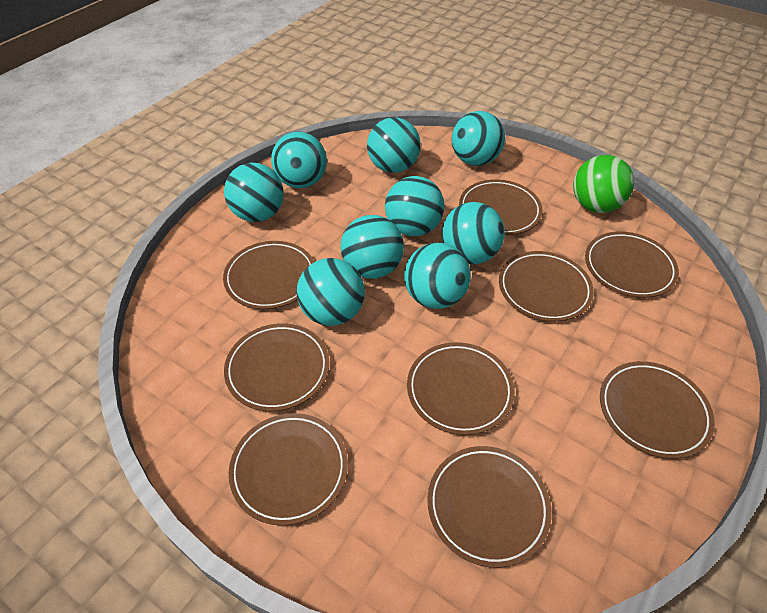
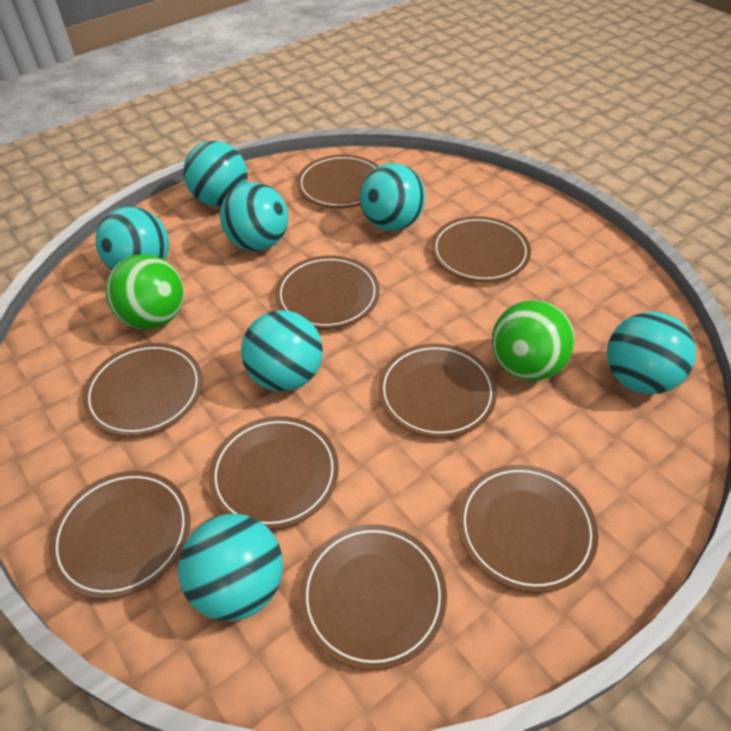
green ball: [573,155,634,213] = 1 -> [105,254,184,330] [492,300,575,381] = 2
turquoise ball: [224,163,284,222] [271,131,327,188] [297,258,365,326] [340,215,404,279] [367,117,421,173] [385,176,445,236] [404,243,471,309] [442,202,505,264] [452,111,505,166] = 9 -> [95,207,169,270] [178,513,283,621] [183,141,248,206] [220,182,288,251] [241,310,323,392] [360,163,425,231] [607,312,696,394] = 7

